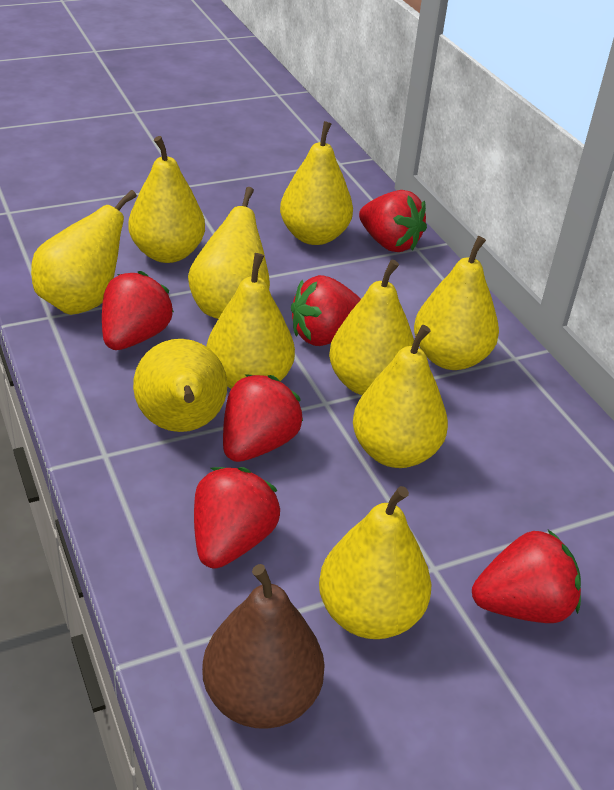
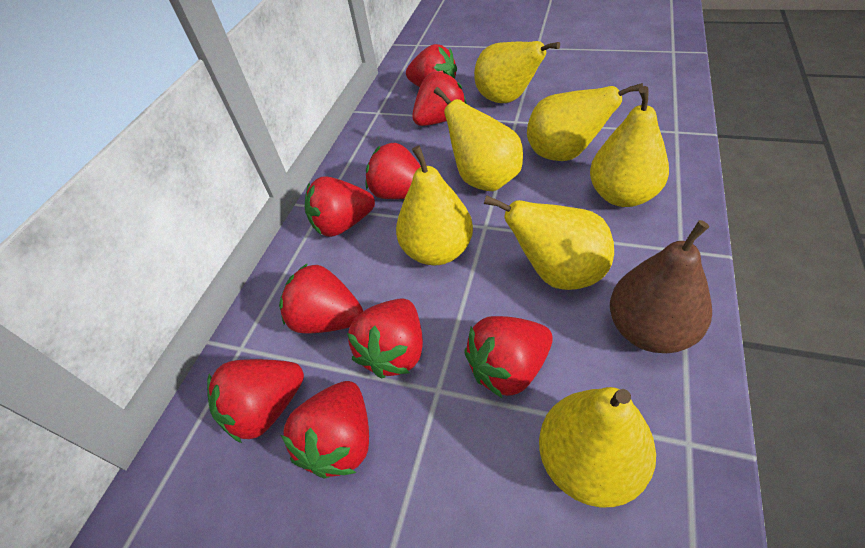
red strawberry: [102,271,174,350] [194,467,280,569] [223,374,303,462] [291,275,361,346] [359,190,427,252] [472,530,581,623] = 6 -> [207,359,304,443] [279,263,363,334] [281,381,369,479] [305,176,375,237] [347,299,423,378] [366,142,421,199] [406,44,457,87] [412,70,467,126] [464,316,553,399] = 9
yellow pear: [31,190,137,315] [129,136,205,263] [133,339,227,432] [188,187,270,319] [206,253,295,389] [280,121,353,245] [319,486,431,639] [329,259,414,395] [353,325,448,468] [414,236,499,370] = 10 -> [396,145,473,265] [434,87,523,191] [474,41,560,103] [484,195,614,290] [527,83,643,161] [539,387,656,507] [590,86,669,207] = 7

